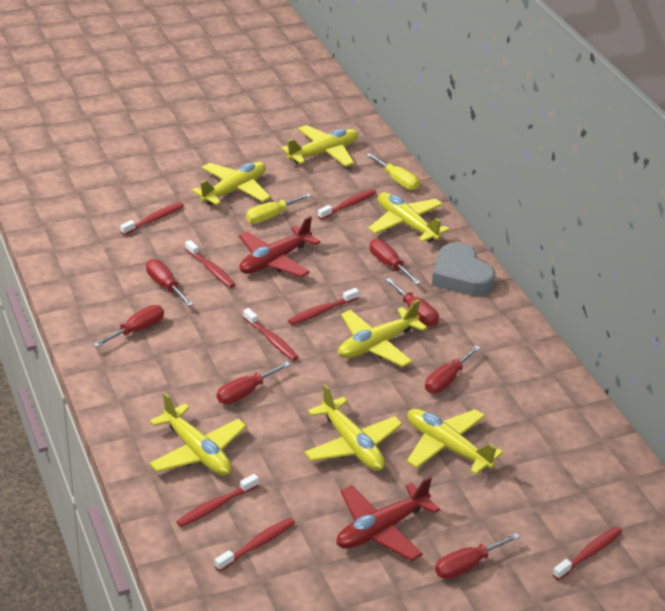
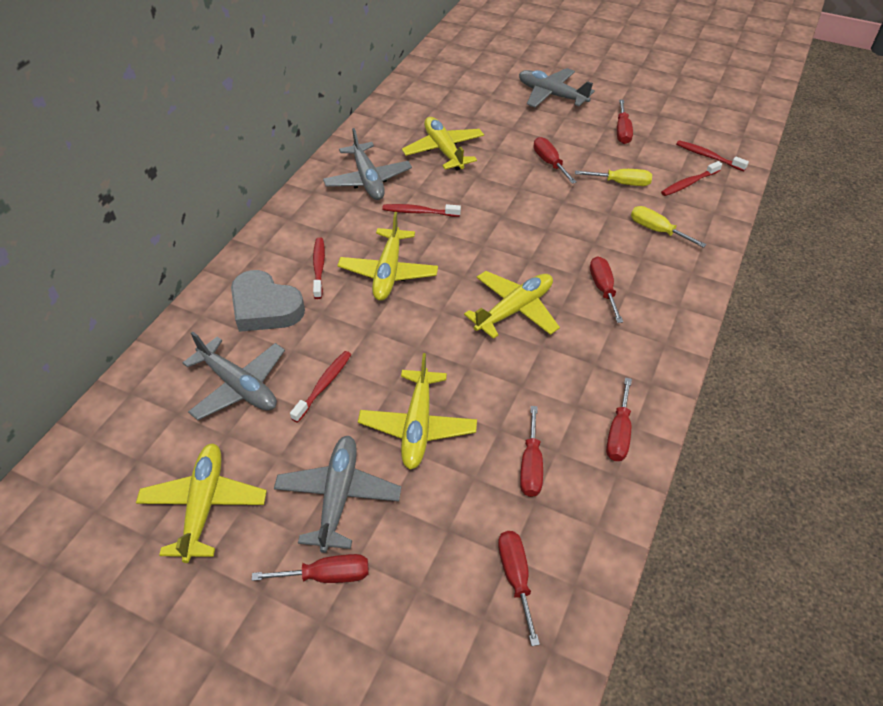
grey plane: none = 0 -> [183,331,285,420] [274,436,401,553] [323,128,412,200] [519,68,595,107] = 4
red plane: [239,216,320,277] [336,476,440,561] = 2 -> none = 0
red toothbrush: [120,202,184,235] [176,474,259,527] [185,240,236,288] [215,518,295,571] [243,308,298,361] [288,288,359,325] [318,189,376,220] [552,526,622,580] = 8 -> [290,351,351,423] [313,237,325,299] [382,204,461,217] [661,161,722,196] [676,140,749,171] = 5
yellow plane: [149,393,247,476] [192,161,271,205] [281,125,358,167] [304,384,402,471] [338,299,428,367] [368,192,450,242] [407,409,503,475] = 7 -> [136,443,267,563] [337,212,438,301] [358,353,477,470] [402,117,484,170] [464,271,560,339] = 5

